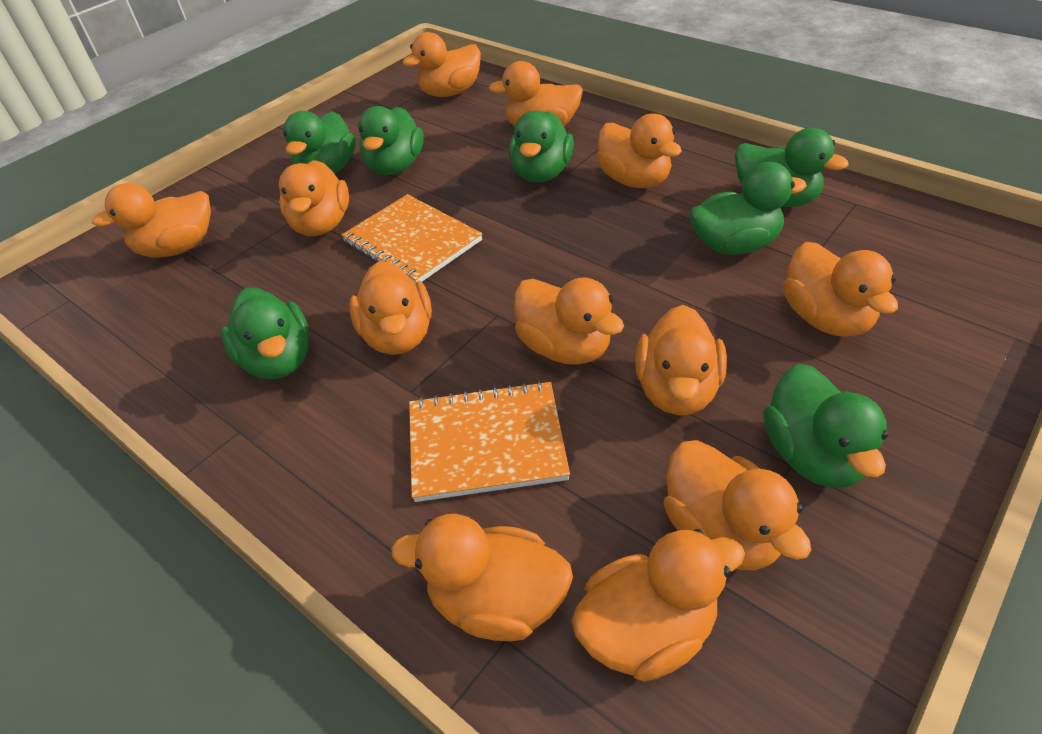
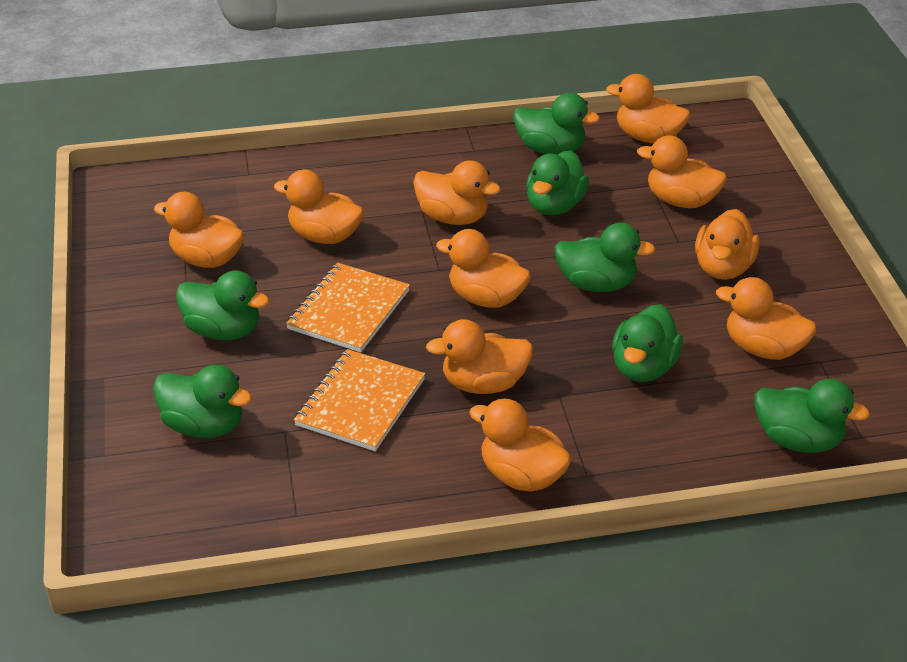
orange duck: [92,183,211,257] [279,160,349,236] [349,261,432,355] [391,514,573,641] [402,32,481,97] [489,61,583,126] [514,277,624,365] [572,529,745,682] [597,114,682,188] [635,305,727,415] [664,440,811,570] [783,242,898,337] = 12 -> [154,192,245,268] [274,170,364,244] [413,160,501,225] [426,319,533,394] [436,229,531,308] [469,399,572,492] [607,74,690,143] [637,135,727,208] [695,209,760,280] [716,277,817,360] = 10

